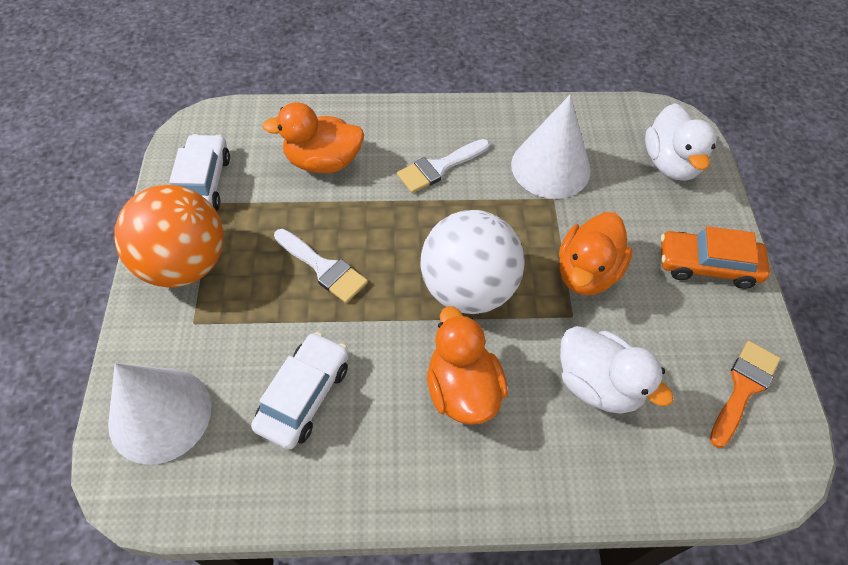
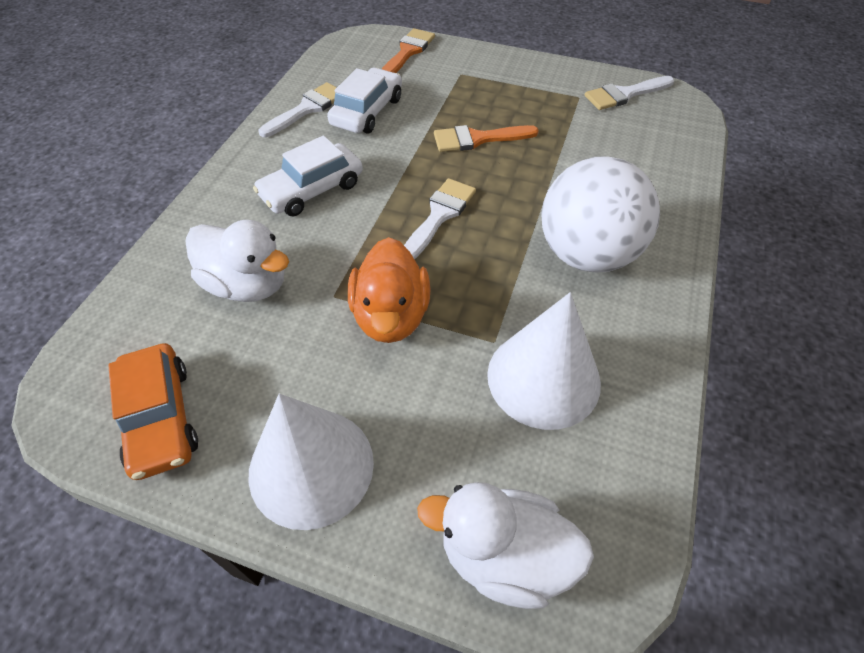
orange ball: [114,185,224,288] = 1 -> none = 0
orange brush: [710,341,780,448] = 1 -> [382,28,435,73] [434,125,539,152] = 2
orange duck: [262,102,364,173] [427,306,508,425] [559,212,633,295] = 3 -> [348,237,431,343] = 1
white brush: [274,229,368,303] [397,139,490,193] = 2 -> [259,82,337,137] [404,178,476,259] [585,76,674,110] = 3

